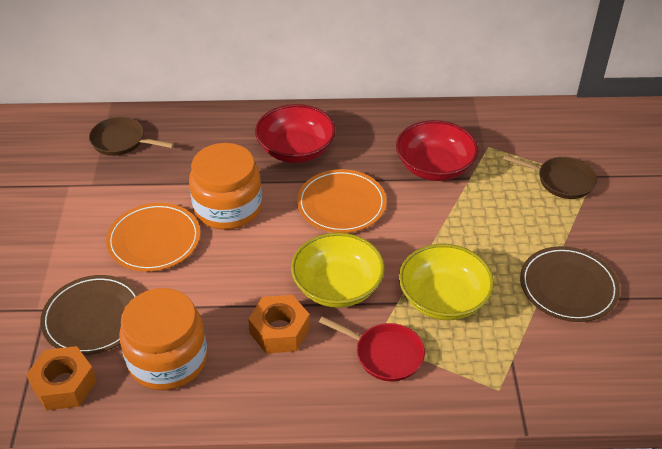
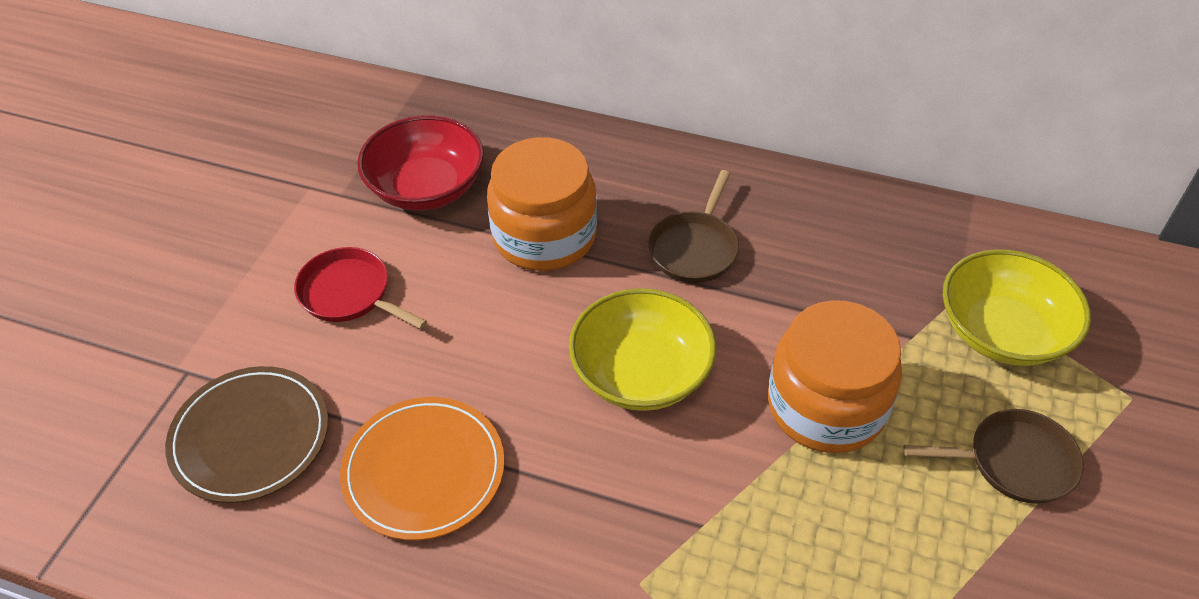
brown plate: [40,275,139,355] [520,246,620,322] = 2 -> [165,366,328,503] = 1
orange nut: [26,346,97,411] [248,295,310,354] = 2 -> none = 0
orange plate: [106,203,200,272] [297,169,387,233] = 2 -> [340,397,505,540] = 1
red bowl: [255,104,336,163] [396,120,478,181] = 2 -> [357,115,484,210] = 1

